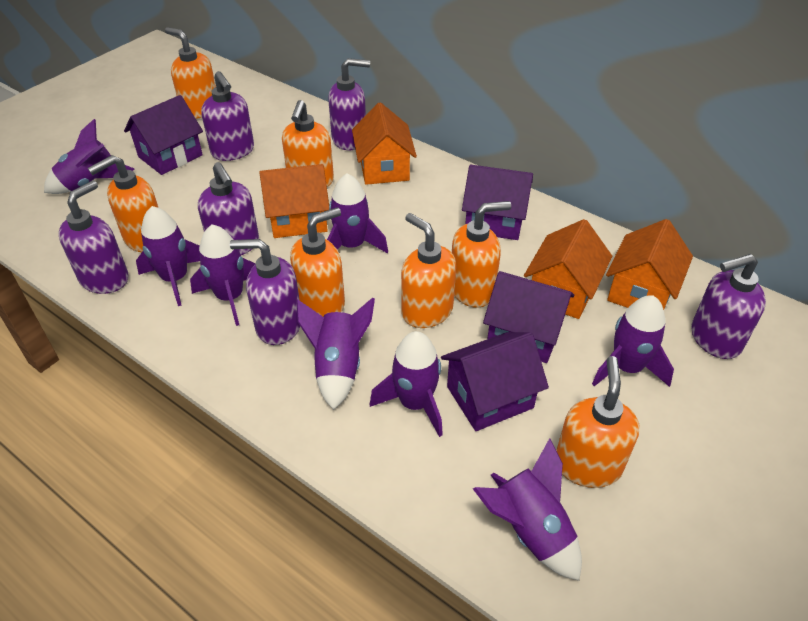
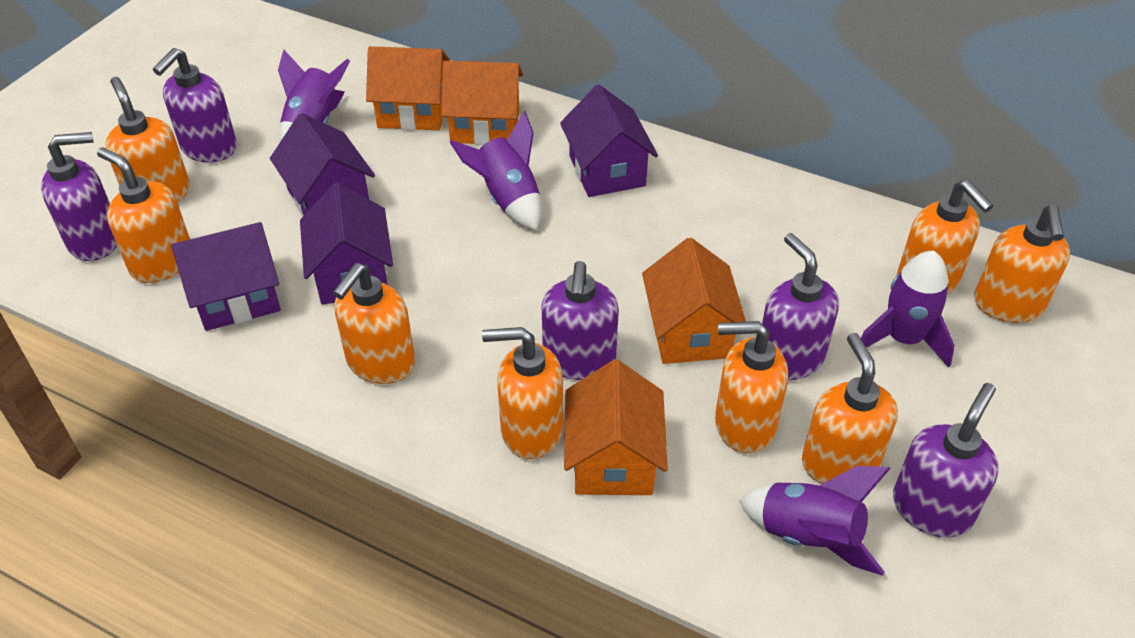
orange soap dispenser: [88,155,158,252] [165,27,216,119] [282,100,334,187] [290,207,345,317] [401,213,456,328] [452,201,511,308] [556,356,640,488] = 7 -> [97,147,190,283] [105,77,190,203] [333,263,415,384] [482,327,563,459] [715,321,788,453] [802,333,898,484] [897,180,993,295] [974,205,1070,323] = 8
purple rocket: [44,119,135,194] [136,206,200,306] [190,224,255,326] [296,298,375,410] [327,173,388,253] [370,331,443,437] [473,438,582,581] [592,295,674,387] = 8 -> [278,50,350,142] [449,111,541,231] [739,466,890,576] [861,251,955,368] = 4
purple soap dispenser: [58,180,129,294] [198,162,259,255] [201,71,254,161] [230,239,300,345] [328,58,370,150] [691,254,766,359] = 6 -> [41,132,117,261] [153,48,237,162] [542,261,619,380] [762,233,839,380] [893,383,999,538] = 5

